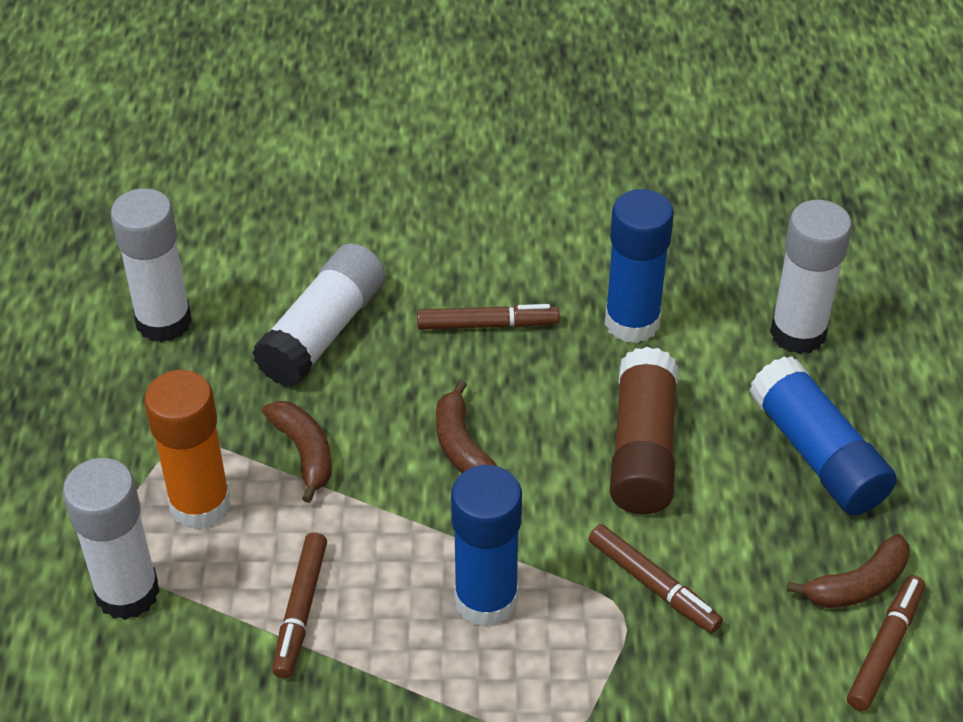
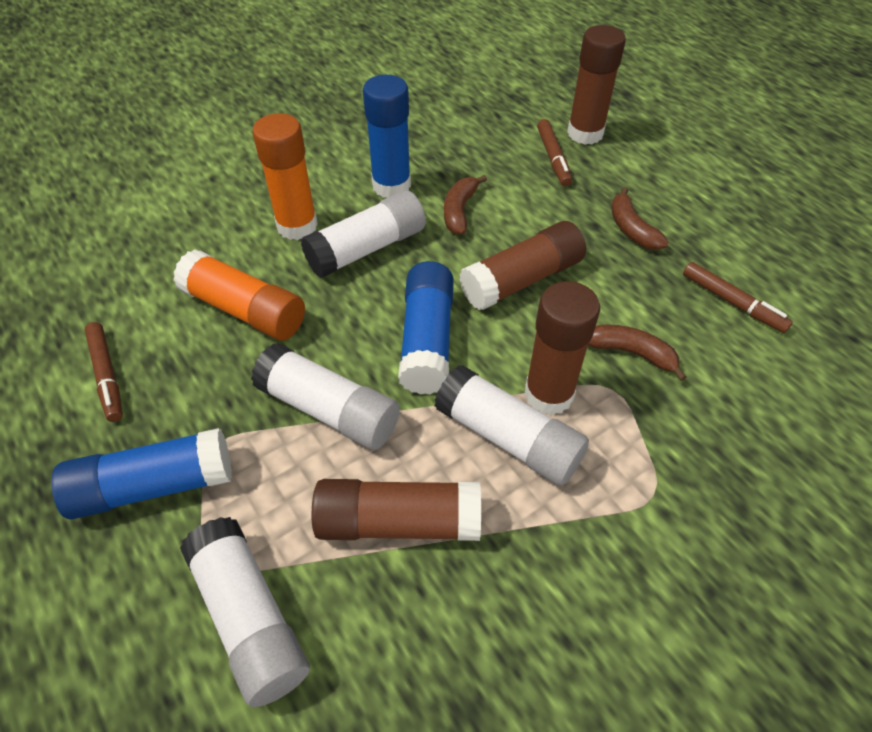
brown glue stick: [610,347,678,514] = 1 -> [312,479,481,541] [460,221,586,311] [524,281,600,415] [567,25,626,145] = 4
brown marker: [272,532,327,678] [417,304,559,330] [589,524,723,633] [847,575,925,711] = 4 -> [85,322,123,422] [537,119,572,186] [683,262,793,333] = 3
orange glue stick: [144,370,231,530] = 1 -> [173,249,305,340] [252,113,318,240] = 2

